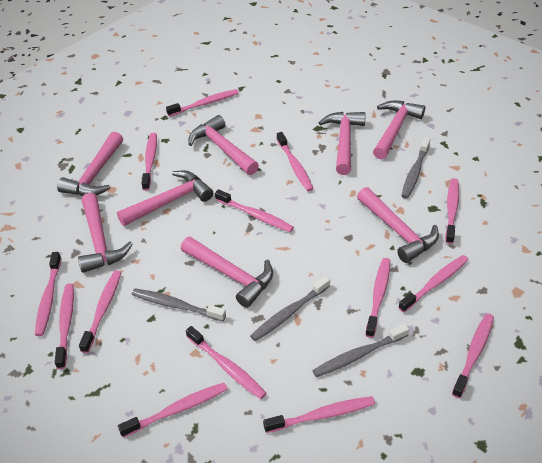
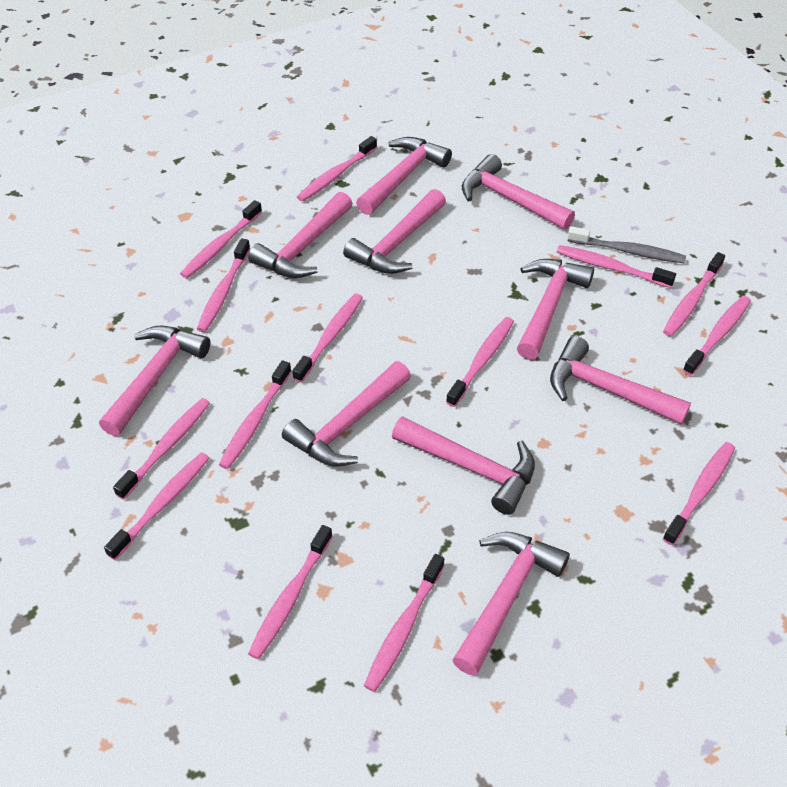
grey toothbrush: [132,289,226,321] [250,276,330,341] [312,324,409,377] [401,137,430,198] = 4 -> [567,226,686,263] = 1
pink hammer: [57,132,123,196] [78,193,133,273] [117,171,213,226] [181,237,273,308] [188,115,259,175] [319,112,366,175] [357,187,439,263] [373,100,425,160] = 8 -> [99,326,211,436] [248,192,353,278] [282,361,411,466] [343,189,446,274] [356,137,452,215] [392,416,535,515] [453,532,570,676] [462,154,575,230] [517,259,594,360] [550,336,691,425] = 10

